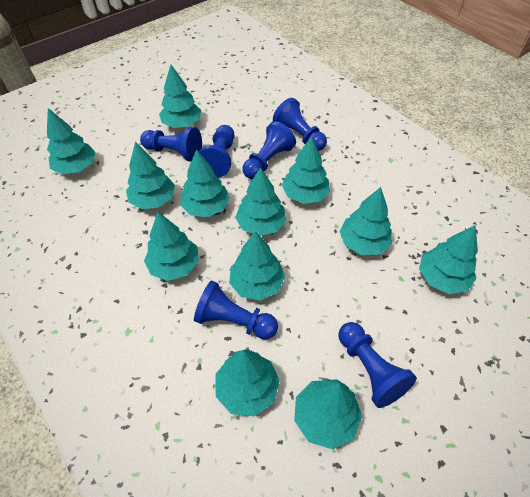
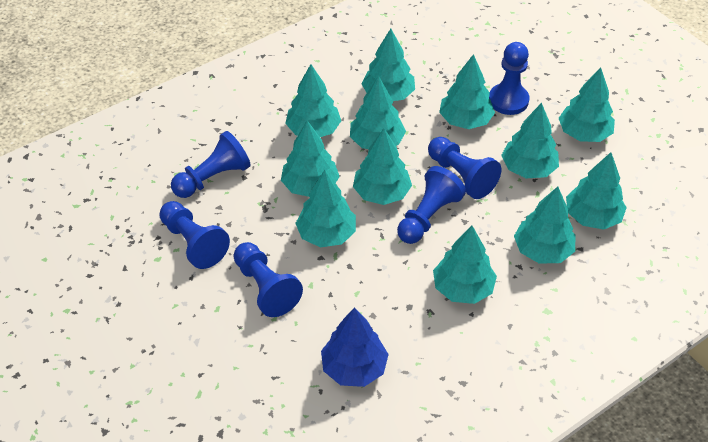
blue tree: none = 0 -> [321,307,389,387] = 1

